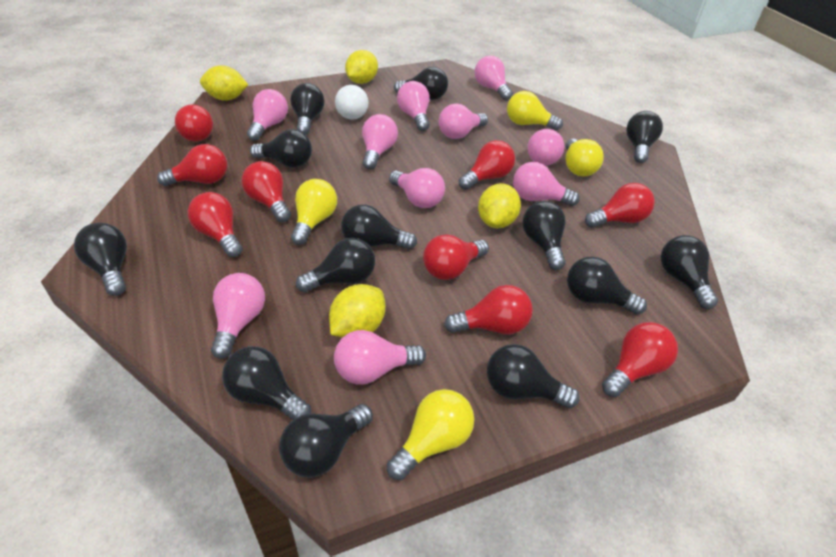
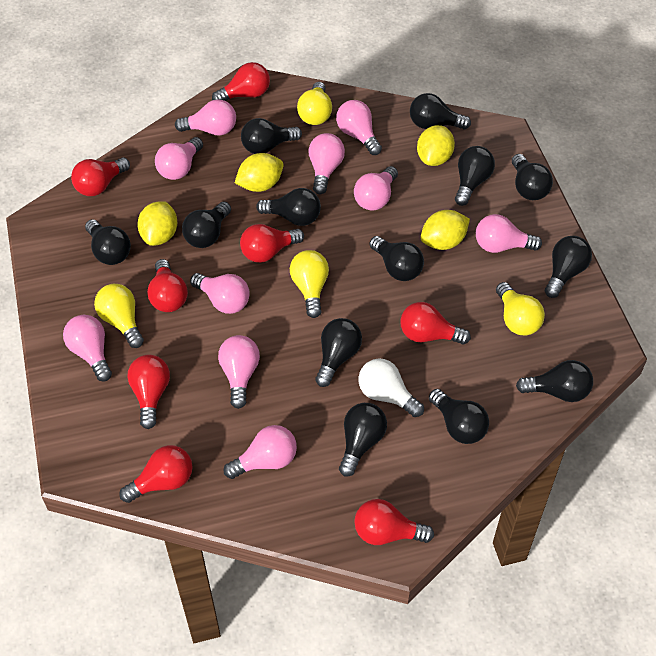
red light bulb: [157,144,227,186] [175,104,213,142] [188,192,242,257] [241,161,291,222] [423,234,489,280] [444,285,533,334] [459,140,515,190] [585,183,655,228] [602,322,678,397] = 9 -> [71,158,130,196] [119,445,193,503] [127,355,170,429] [147,259,188,312] [212,62,270,101] [240,224,304,263] [354,499,434,545] [400,302,471,344] = 8

